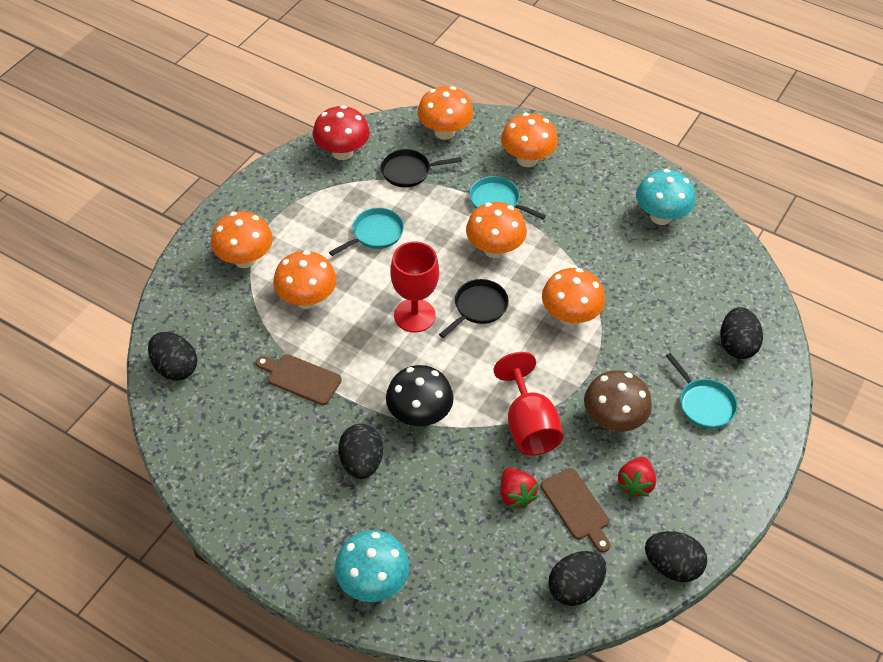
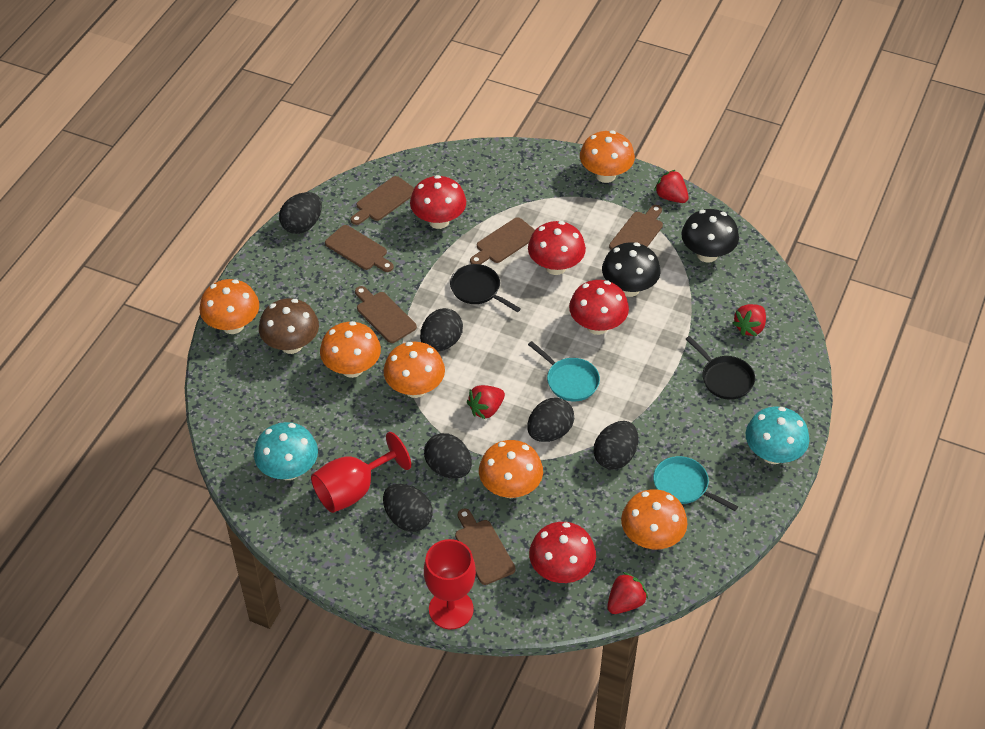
black egg: [148,332,197,381] [339,424,383,479] [548,551,607,606] [645,531,707,582] [720,307,763,359] = 5 -> [279,192,322,234] [383,484,433,532] [420,308,463,352] [424,433,472,479] [527,398,574,442] [594,421,638,470] = 6
black mushroom: [386,365,454,426] = 1 -> [602,242,660,297] [681,209,739,263] = 2
brown cutting board: [256,354,342,405] [541,468,610,552] = 2 -> [325,225,394,272] [351,176,414,225] [355,286,417,343] [455,508,516,585] [470,217,535,264] [609,205,663,249] = 6
red mushroom: [313,105,370,160] = 1 -> [410,175,466,229] [528,221,586,275] [529,522,596,583] [569,280,629,335] = 4
red strawberry: [501,468,539,509] [617,457,656,497] = 2 -> [467,385,505,420] [607,572,648,614] [654,170,689,203] [732,304,766,336] = 4
turquoise pan: [329,208,404,256] [469,176,546,219] [666,353,738,429] = 3 -> [528,341,600,401] [653,456,738,511] = 2

